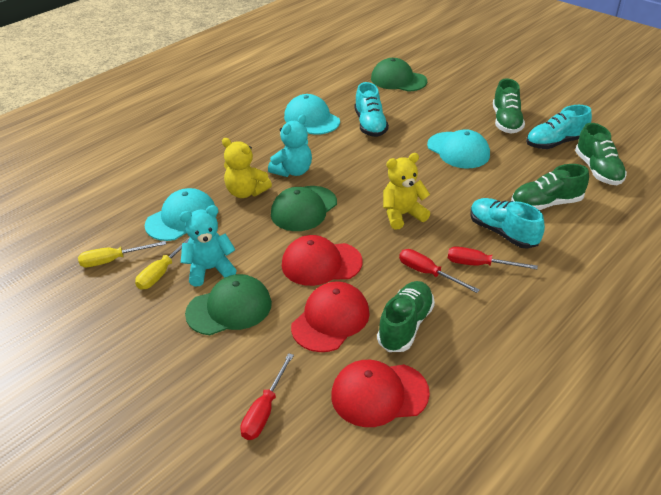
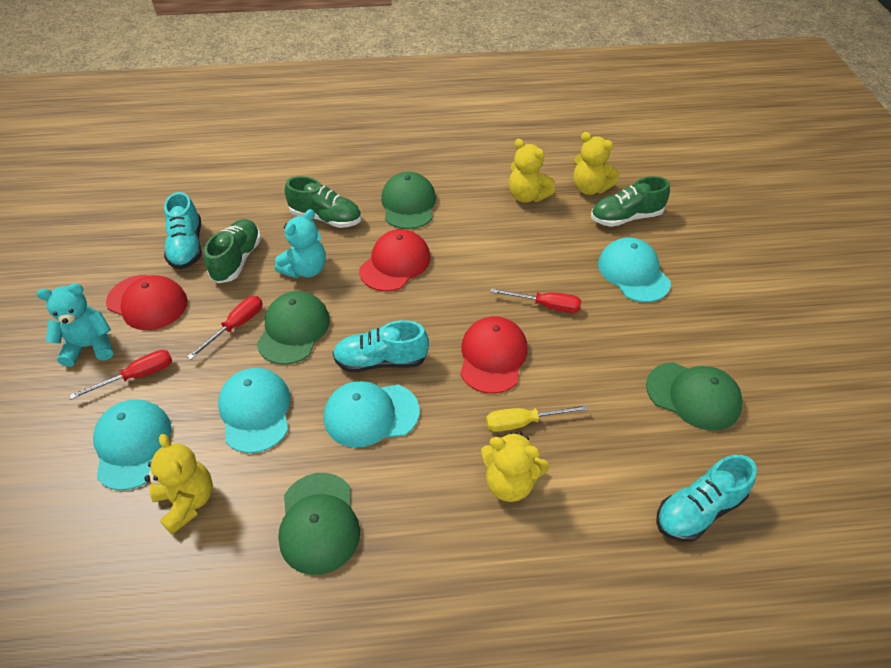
green cap: [185,274,272,335] [271,186,337,231] [371,58,427,92] = 3 -> [257,291,330,365] [278,473,360,575] [381,172,436,229] [646,362,743,431] = 4
green shoe: [377,281,435,352] [493,78,525,133] [511,164,589,210] [575,123,627,185] = 4 -> [204,219,261,283] [285,176,361,228] [591,176,670,227] = 3
turquoise cap: [145,188,217,241] [284,94,340,135] [427,129,490,168] = 3 -> [93,399,171,490] [218,368,291,453] [324,381,419,447] [598,238,671,302] = 4
yellow screwdriver: [78,241,166,267] [135,237,190,290] = 2 -> [486,405,588,432] = 1
yellow teddy bear: [222,138,272,198] [383,153,430,230] = 2 -> [144,434,213,535] [481,431,550,502] [509,139,555,203] [573,132,619,195] = 4

